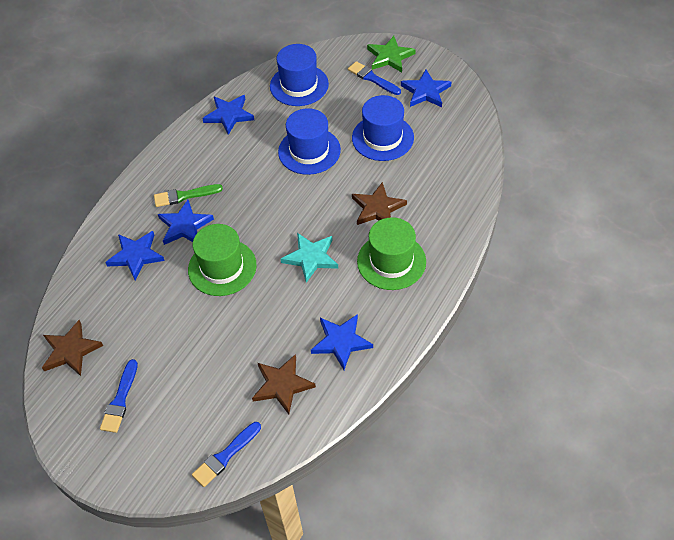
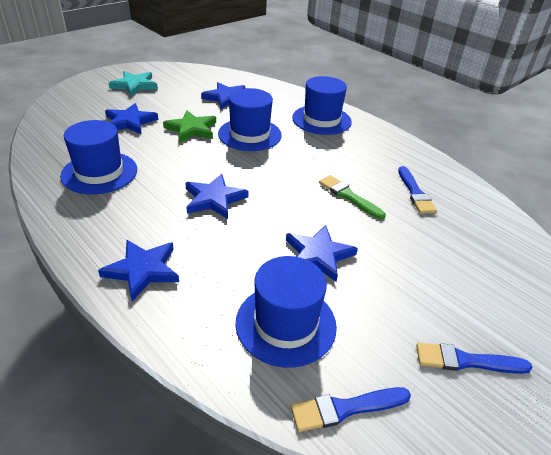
blue hat: [270,44,329,106] [278,108,341,175] [352,95,414,161] = 3 -> [60,120,137,194] [218,88,282,151] [235,256,337,368] [292,76,352,135] = 4
brown star: [42,320,103,376] [252,354,316,414] [352,182,407,225] = 3 -> none = 0
green hat: [188,224,257,296] [357,217,426,290] = 2 -> none = 0

